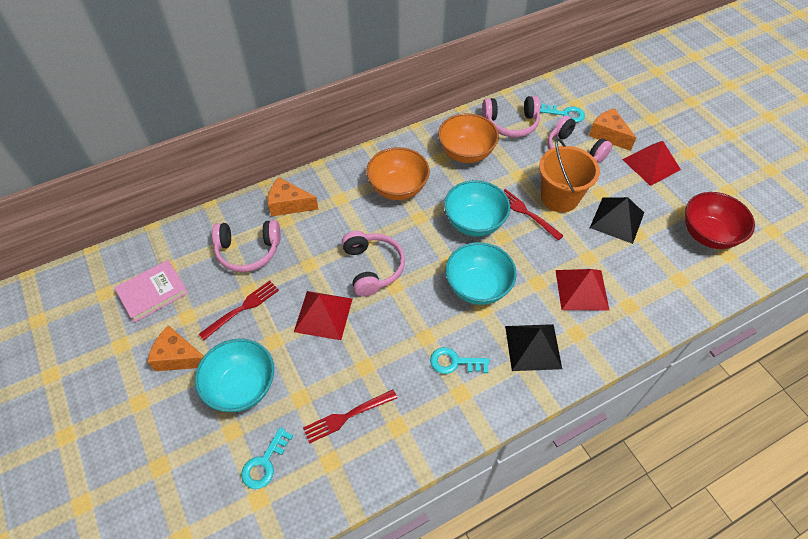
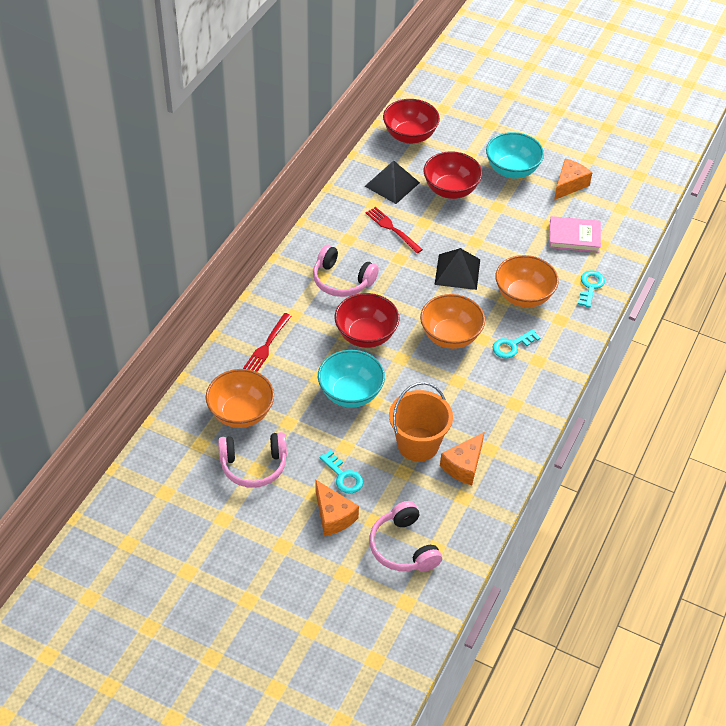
orange bowl: [366,147,430,200] [438,113,499,163] = 2 -> [206,369,274,428] [420,294,485,349] [496,255,559,308] = 3
pink headphones: [212,220,281,272] [342,231,405,297] [482,96,540,137] [548,115,612,163] = 4 -> [218,432,287,488] [313,245,379,297] [369,501,442,572] = 3
red bowl: [685,192,755,249] = 1 -> [335,293,400,348] [383,99,440,144] [424,151,482,199] = 3
red fork: [199,281,279,340] [303,390,397,444] [503,189,564,240] = 3 -> [243,313,291,372] [366,207,423,253] = 2
red pyramid: [294,291,352,340] [555,269,609,310] [622,141,681,186] = 3 -> none = 0
turquoise bowl: [195,339,274,412] [444,180,510,237] [445,242,517,305] = 3 -> [318,350,385,408] [486,132,544,179] = 2

